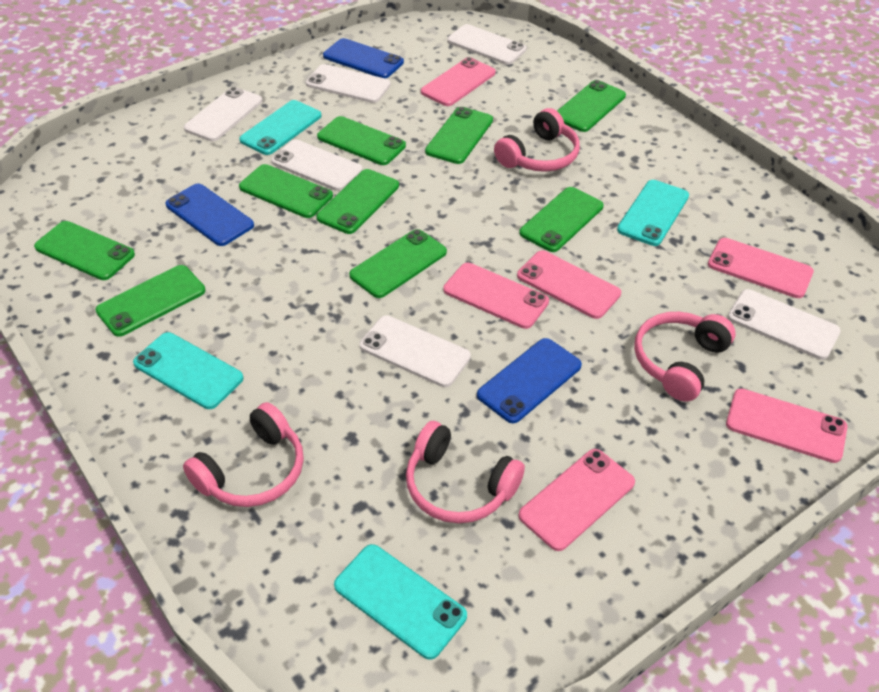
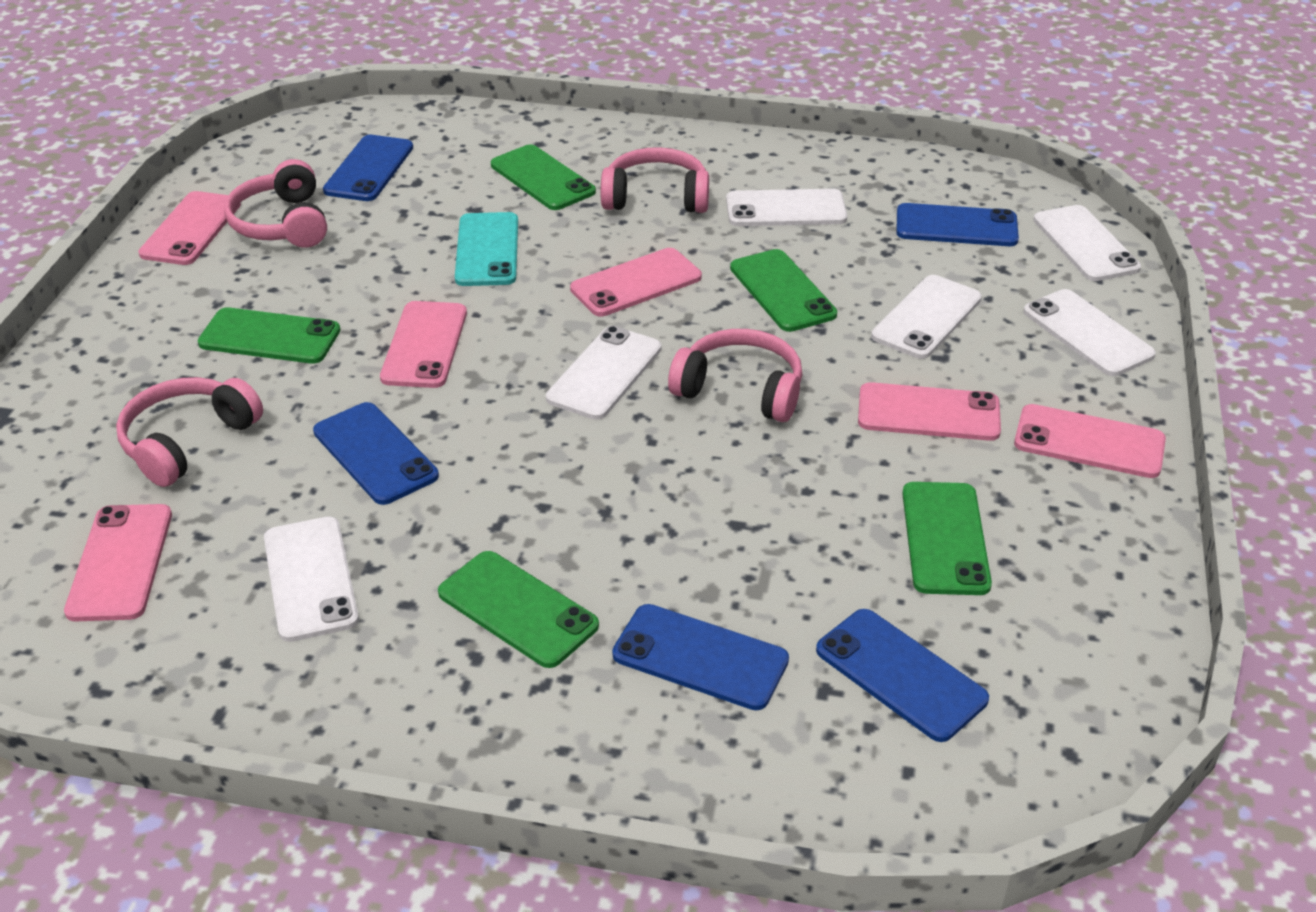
blue phone: [165,183,254,246] [323,38,404,78] [477,338,582,423] = 3 -> [313,402,439,505] [323,135,413,201] [612,604,789,710] [816,609,989,742] [896,203,1019,246] = 5
green phone: [34,221,135,280] [95,265,205,337] [239,164,333,218] [316,169,399,234] [317,116,406,165] [349,229,447,298] [425,107,493,164] [519,187,604,252] [557,80,626,132] = 9 -> [198,307,341,363] [438,551,599,668] [491,144,596,210] [730,249,837,332] [902,482,992,595] = 5
turquoise phone: [133,332,244,409] [239,100,321,155] [334,544,467,660] [617,180,689,246] = 4 -> [455,212,518,286] = 1

